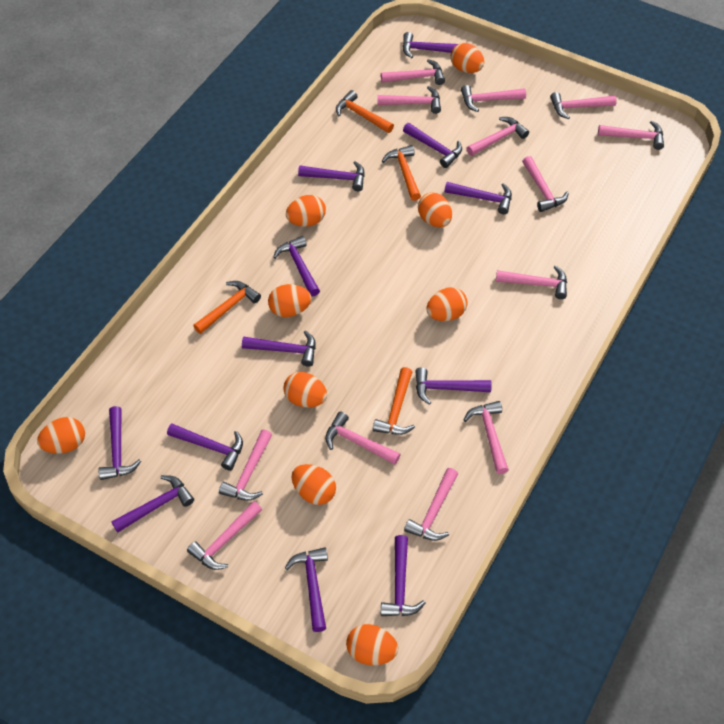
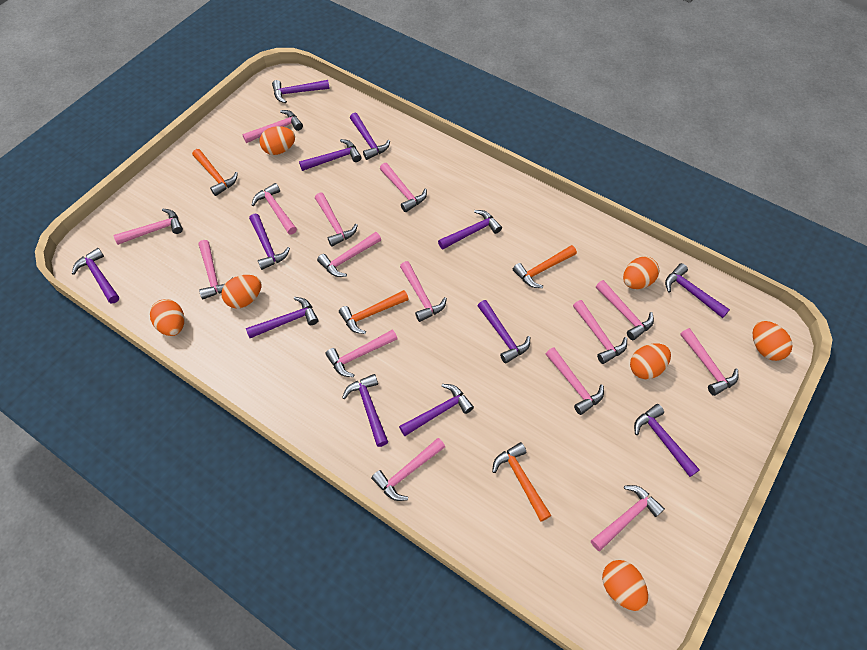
orange egg: [37,417,85,454] [268,284,311,317] [283,372,327,407] [286,195,326,227] [292,464,336,505] [346,624,398,665] [418,192,452,227] [427,287,468,321] [451,43,484,73] = 9 -> [150,299,185,336] [221,275,261,308] [259,126,295,155] [602,560,648,611] [623,257,659,289] [630,343,671,379] [753,321,793,361] = 7
pink hammer: [187,501,262,570] [219,430,272,501] [325,411,401,465] [377,86,441,114] [381,59,445,85] [404,468,458,541] [461,85,526,112] [464,401,509,474] [467,117,529,156] [496,265,567,299] [522,156,569,212] [550,92,617,119] [598,121,664,150] = 13 -> [114,209,183,245] [199,240,232,299] [242,110,303,143] [252,183,297,235] [315,193,358,247] [317,232,381,277] [325,329,397,377] [371,438,445,501] [380,163,427,212] [400,261,447,322] [546,347,604,415] [573,300,627,364] [591,485,665,551] [596,280,654,340] [680,328,738,396] = 15

